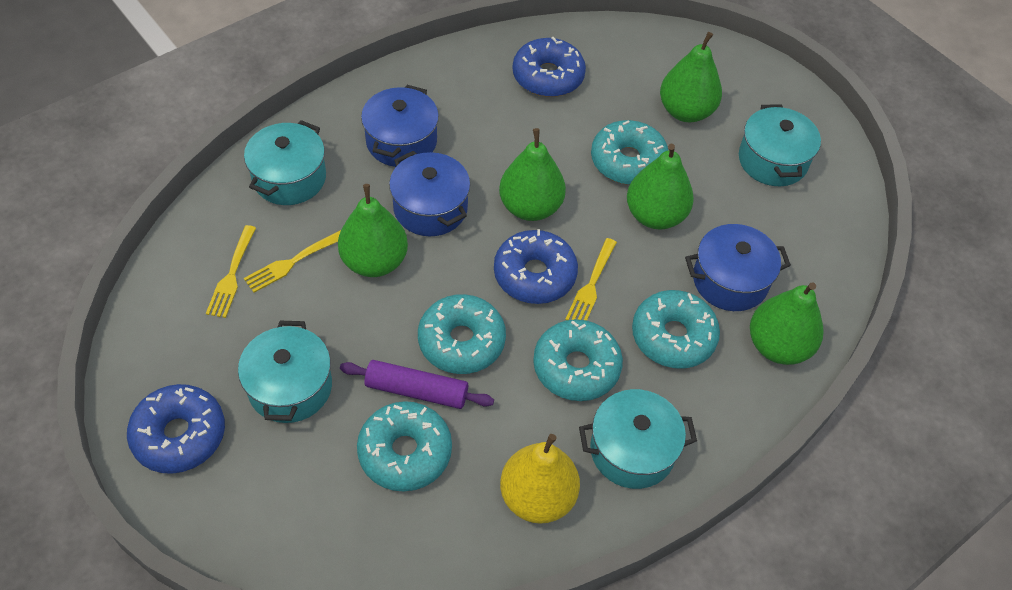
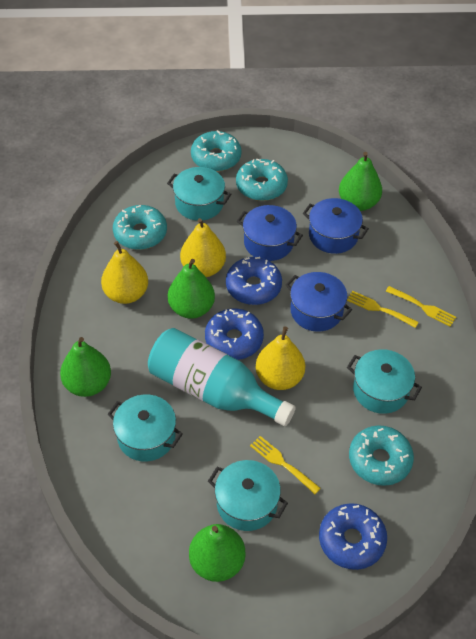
green pear: [338,184,408,277] [499,128,566,221] [627,144,694,230] [660,32,722,122] [750,282,823,365] = 5 -> [60,337,111,397] [168,259,215,319] [189,524,246,582] [339,152,382,211] = 4
purple rolling pin: [340,360,494,409] = 1 -> none = 0
turquoise bottle: none = 0 -> [148,328,296,426] = 1
turquoise donut: [357,401,452,492] [418,294,506,374] [533,319,623,401] [591,120,668,185] [632,290,720,369] = 5 -> [113,205,167,250] [191,130,242,172] [236,159,288,201] [349,425,414,486] = 4
yellow pear: [500,434,580,524] = 1 -> [101,241,148,304] [180,218,226,277] [256,326,305,390] = 3

